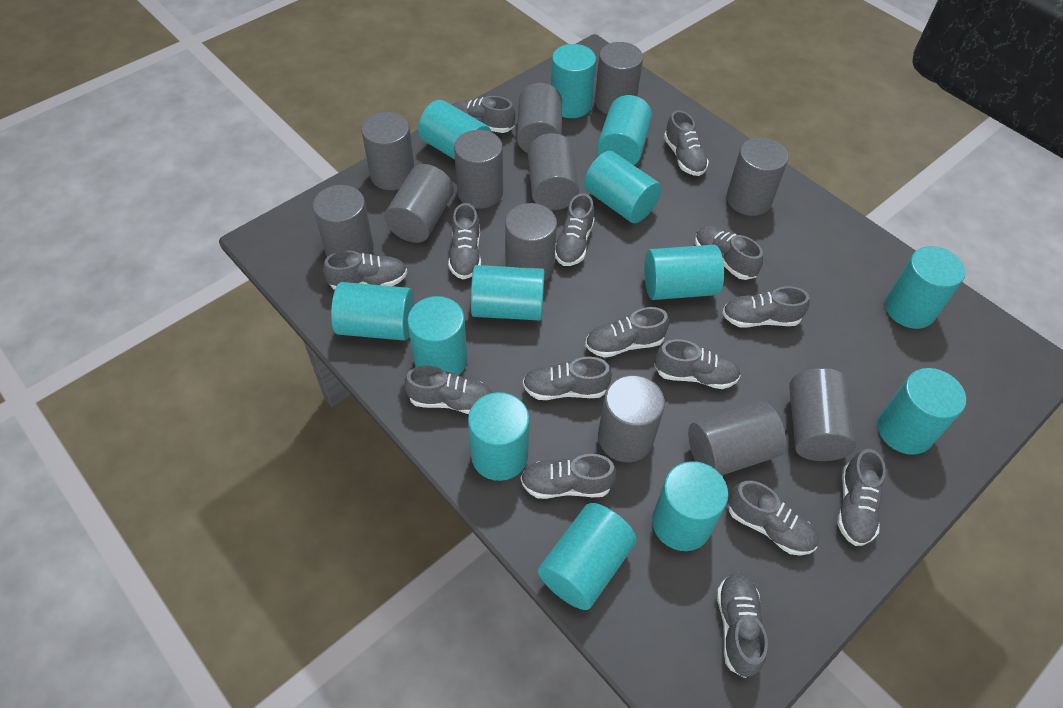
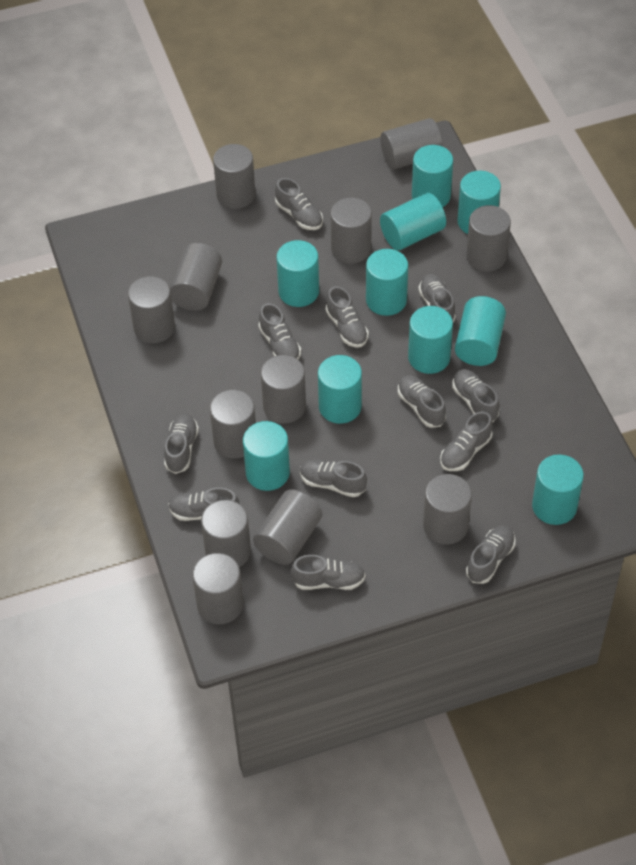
grey shoe: [323,250,407,290] [404,366,492,414] [448,203,481,279] [452,96,515,133] [521,454,617,499] [523,357,612,400] [555,193,595,266] [585,307,669,358] [654,339,741,389] [664,110,709,176] [695,226,763,280] [717,573,768,678] [722,286,809,328] [728,481,818,555] [837,449,886,546] = 15 -> [164,414,199,474] [169,488,239,521] [258,303,301,360] [275,178,323,230] [291,555,365,590] [300,459,367,497] [326,286,369,347] [398,375,446,428] [418,274,456,322] [440,411,493,471] [452,369,499,422] [466,525,515,584] = 12
turquoise cylinder: [331,282,414,340] [407,296,468,375] [418,100,491,159] [468,392,529,481] [471,265,545,321] [538,503,637,610] [551,44,596,118] [584,151,661,223] [597,95,652,165] [644,245,724,300] [652,461,728,551] [878,368,966,455] [885,246,965,329] = 13 -> [243,421,290,491] [277,240,319,307] [318,355,362,424] [366,249,408,316] [380,193,446,250] [408,306,453,374] [412,145,453,207] [455,296,506,366] [457,171,501,234] [532,454,584,525] = 10

